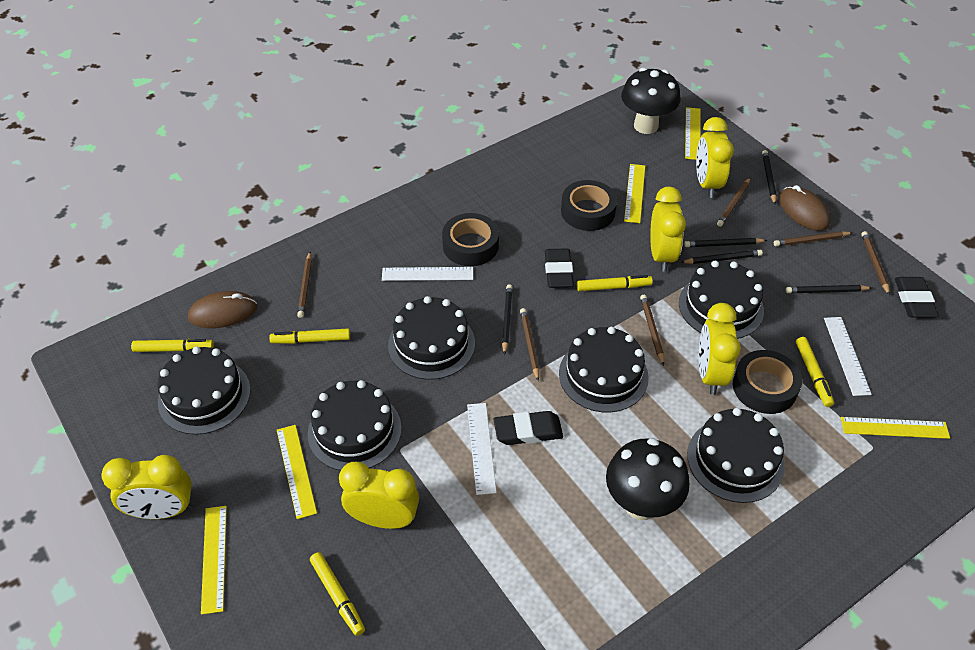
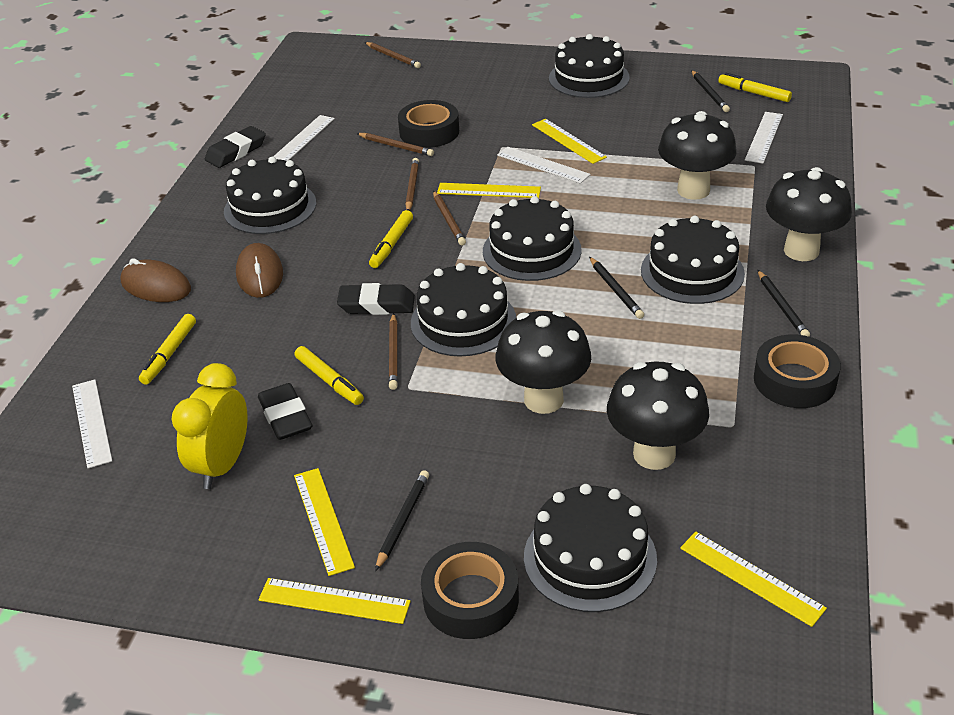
black mushroom: [606,438,689,520] [621,68,680,134] = 2 -> [496,310,591,414] [607,361,709,470] [658,111,737,200] [766,167,852,261] = 4
black pencil: [502,284,513,355] [680,250,763,264] [684,238,767,247] [762,150,777,204] [786,285,872,293] = 5 -> [375,470,429,571] [589,257,644,319] [691,70,730,112] [758,270,810,337] = 4
brown pencil: [297,252,312,318] [520,308,539,381] [640,295,664,366] [717,178,750,227] [774,231,852,246] [861,231,890,296] = 6 -> [356,133,434,156] [365,42,421,68] [389,313,398,390] [405,158,419,211] [433,191,466,246] = 5
white ruler: [382,267,473,281] [467,403,497,495] [824,317,872,396] = 3 -> [72,379,112,468] [273,115,335,161] [497,147,591,184] [745,112,783,164] = 4
yellow clock: [101,455,193,519] [339,462,419,529] [650,187,686,272] [696,117,734,198] [699,303,741,395] = 5 -> [171,363,248,489] = 1
yellow marker: [131,339,214,352] [269,329,350,344] [310,552,365,636] [577,275,653,292] [796,337,834,407] = 5 -> [139,314,196,385] [295,346,364,405] [369,210,413,268] [718,73,792,102] = 4

